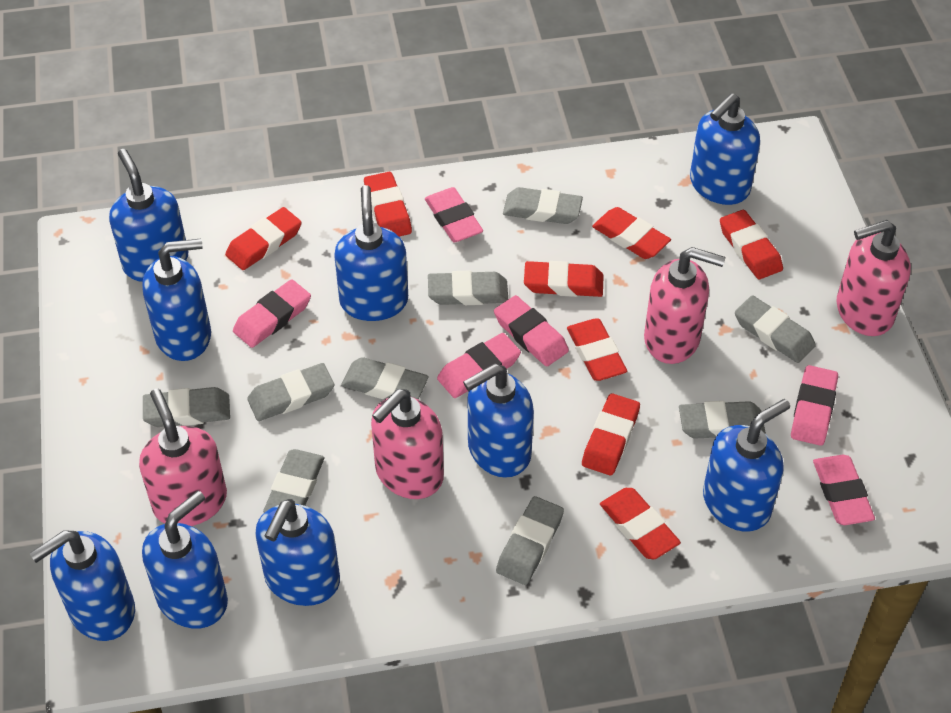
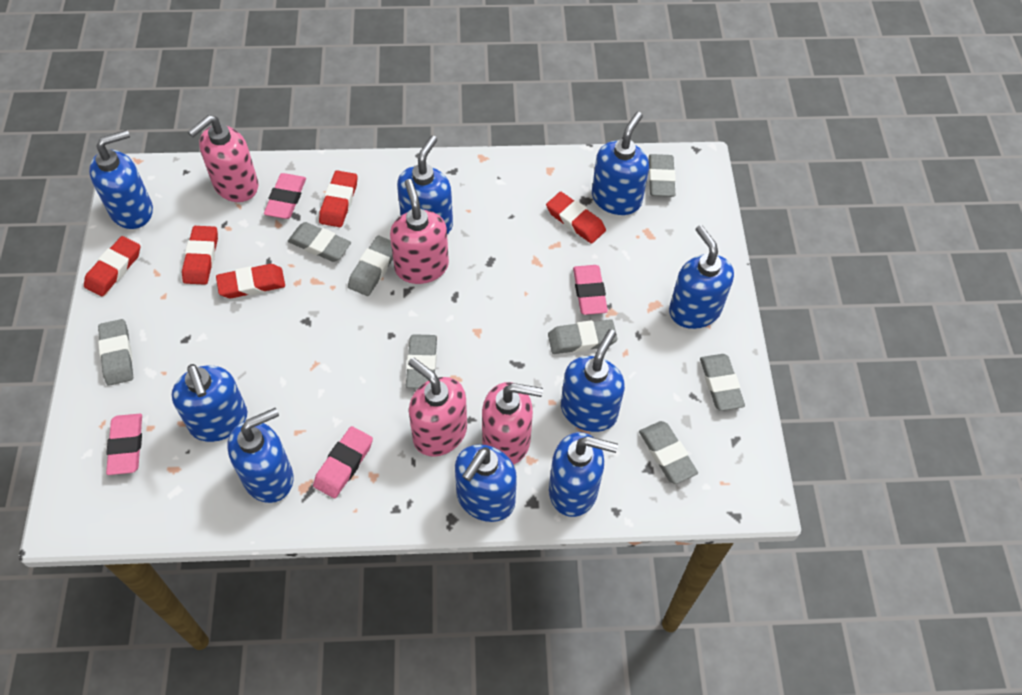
grey eraser: [143,387,230,427] [247,363,335,421] [263,449,324,513] [341,357,428,399] [428,270,508,305] [496,496,564,585] [503,187,583,224] [679,401,766,439] [735,295,816,363] = 9 -> [98,319,133,386] [288,222,351,262] [348,236,393,296] [406,334,437,388] [548,319,618,354] [639,421,698,484] [648,154,676,197] [700,354,745,411] = 8
pink eraser: [233,279,311,348] [425,187,483,243] [437,333,521,398] [494,295,569,367] [791,365,838,446] [813,455,875,525] = 6 -> [106,414,142,475] [264,173,306,219] [313,426,373,498] [573,265,608,315] = 4
red eraser: [225,207,302,270] [364,172,412,237] [524,261,604,297] [567,318,627,381] [582,393,640,476] [592,207,671,259] [600,488,681,559] [720,210,783,279] = 8 -> [84,236,140,296] [182,226,218,285] [216,264,285,298] [319,170,357,227] [546,192,606,244] = 5

